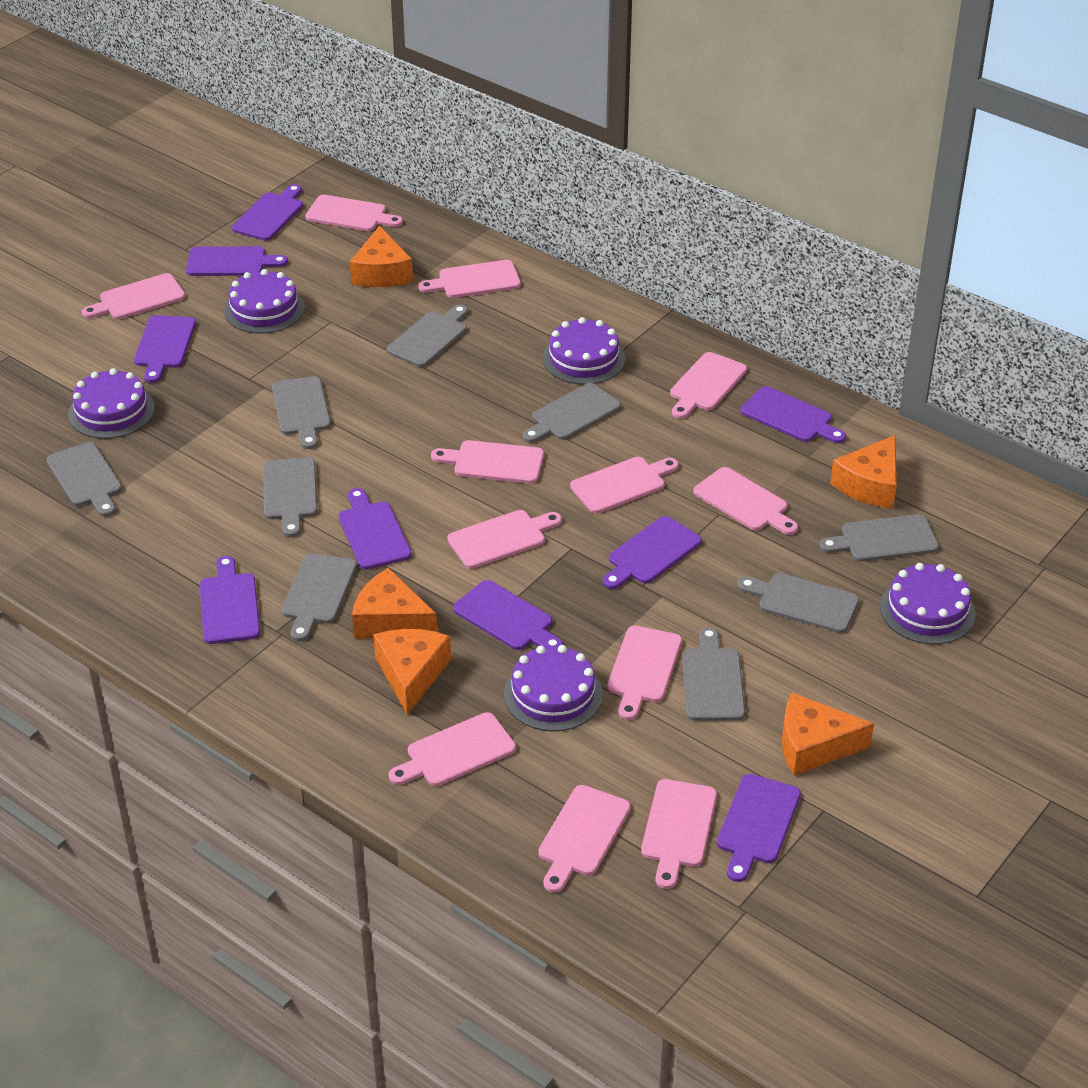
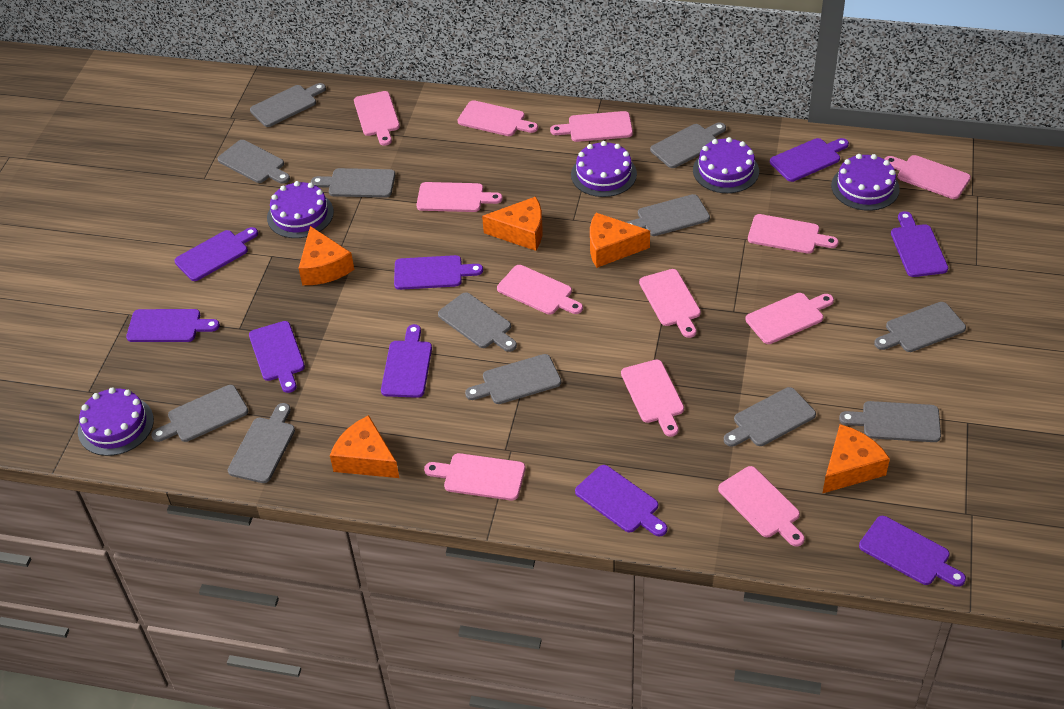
grey cutting board: [46,442,122,517] [263,458,317,537] [272,376,331,449] [282,553,357,641] [387,305,468,367] [523,383,621,443] [682,627,745,721] [737,573,859,633] [819,514,939,562] = 9 -> [151,385,248,442] [217,140,290,184] [228,403,295,483] [250,83,326,127] [311,168,395,198] [438,292,517,352] [465,354,561,404] [626,194,710,236] [650,122,726,168] [724,387,816,447] [839,401,941,442] [874,302,966,352] = 12

